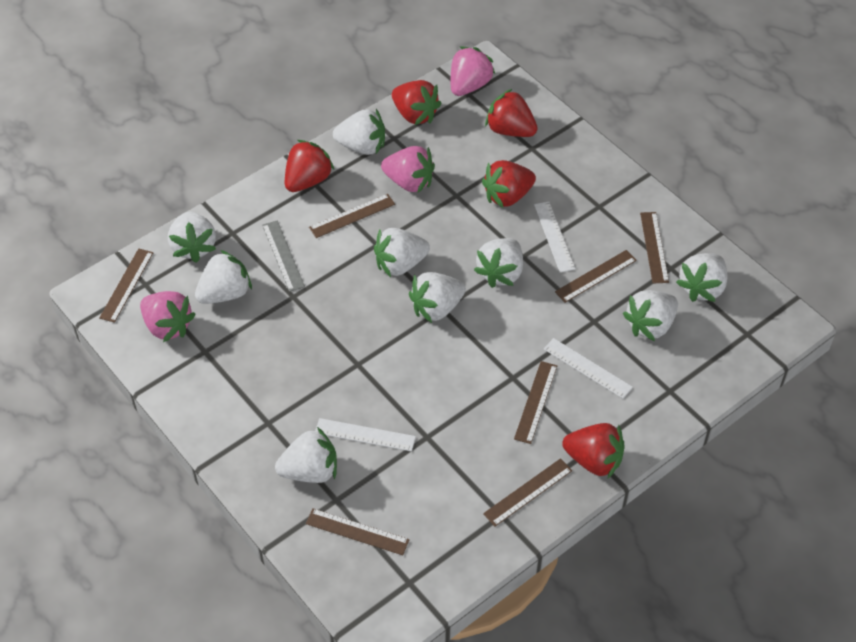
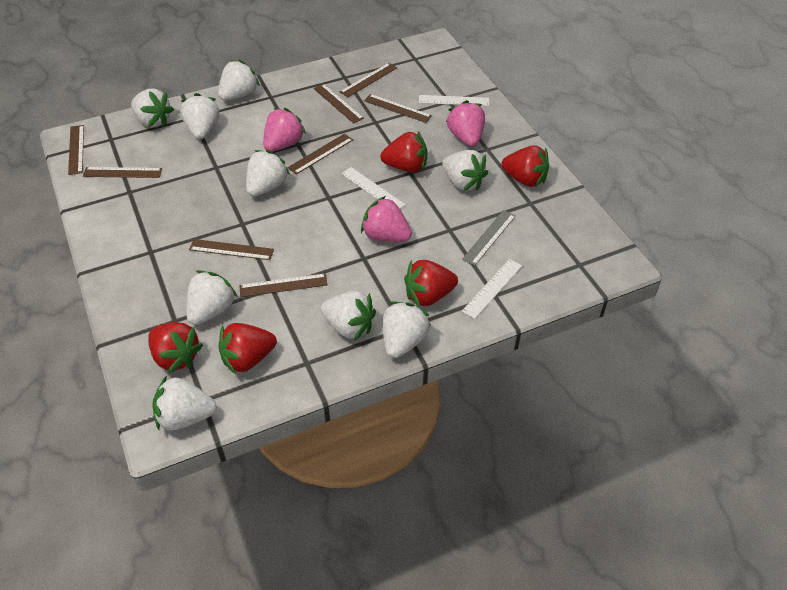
brown ruler: [99,248,153,323] [306,508,409,555] [309,194,395,238] [483,458,573,526] [514,361,557,444] [555,250,637,303] [640,212,669,284] = 7 -> [68,125,84,175] [83,167,162,178] [189,239,274,260] [239,273,328,297] [288,134,353,174] [314,84,364,124] [340,63,397,97] [364,94,432,123] = 8

